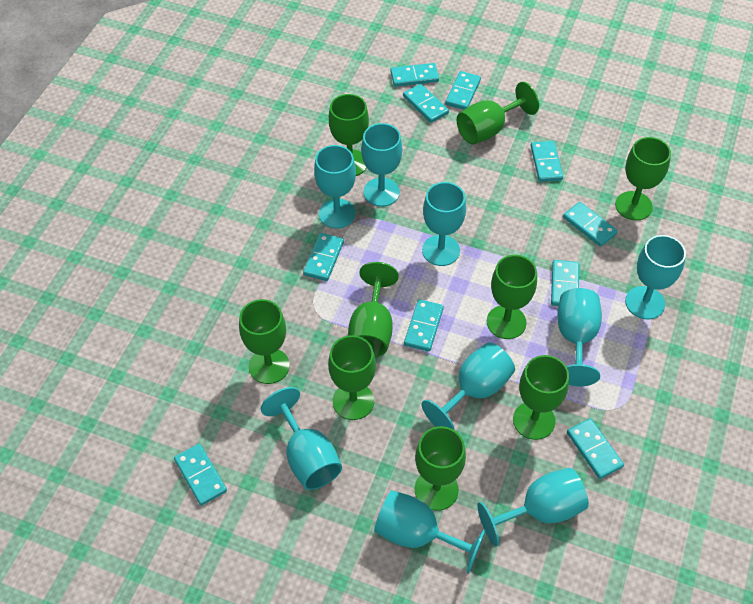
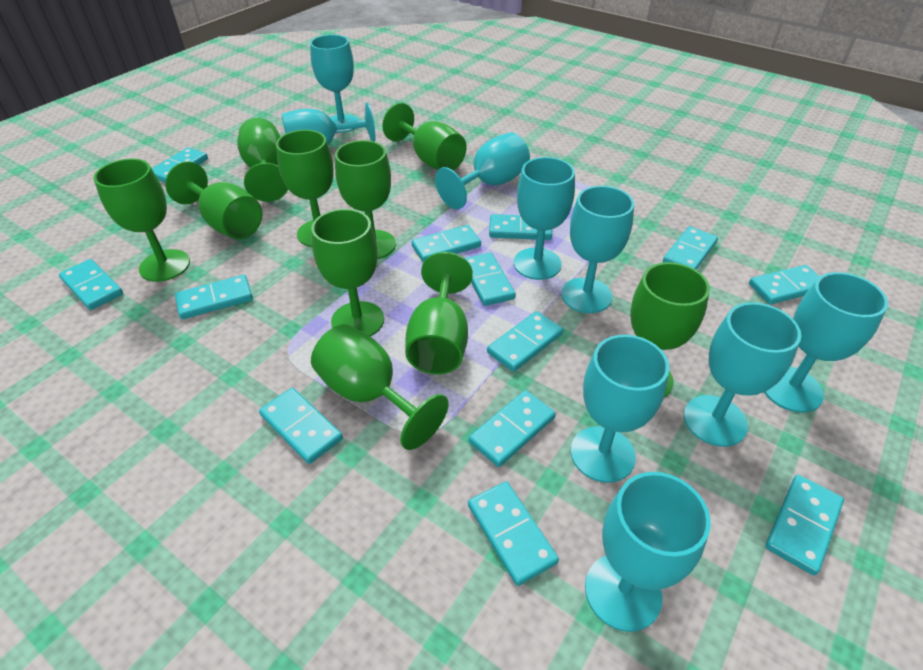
green goblet: [239,299,290,384] [328,335,376,420] [329,94,369,176] [348,262,399,357] [415,426,466,511] [457,82,539,145] [487,255,537,339] [513,355,569,440] [615,137,671,221] = 9 -> [94,159,190,282] [165,161,262,239] [237,118,288,202] [276,130,334,247] [311,209,384,337] [311,324,448,450] [335,140,396,259] [382,103,466,170] [405,252,473,375] [630,262,710,398] = 10
turquoise domino: [174,444,227,506] [303,233,344,281] [390,63,439,87] [403,84,449,123] [404,299,444,352] [445,71,481,110] [531,141,563,182] [551,260,579,306] [563,202,618,247] [567,418,624,479] = 10 -> [59,259,123,310] [152,147,208,183] [175,275,253,319] [259,388,343,464] [412,225,481,263] [465,253,516,306] [468,481,559,586] [469,390,556,467] [487,311,563,372] [489,214,552,240] [663,226,718,270] [749,265,820,304] [765,475,844,575] = 13

